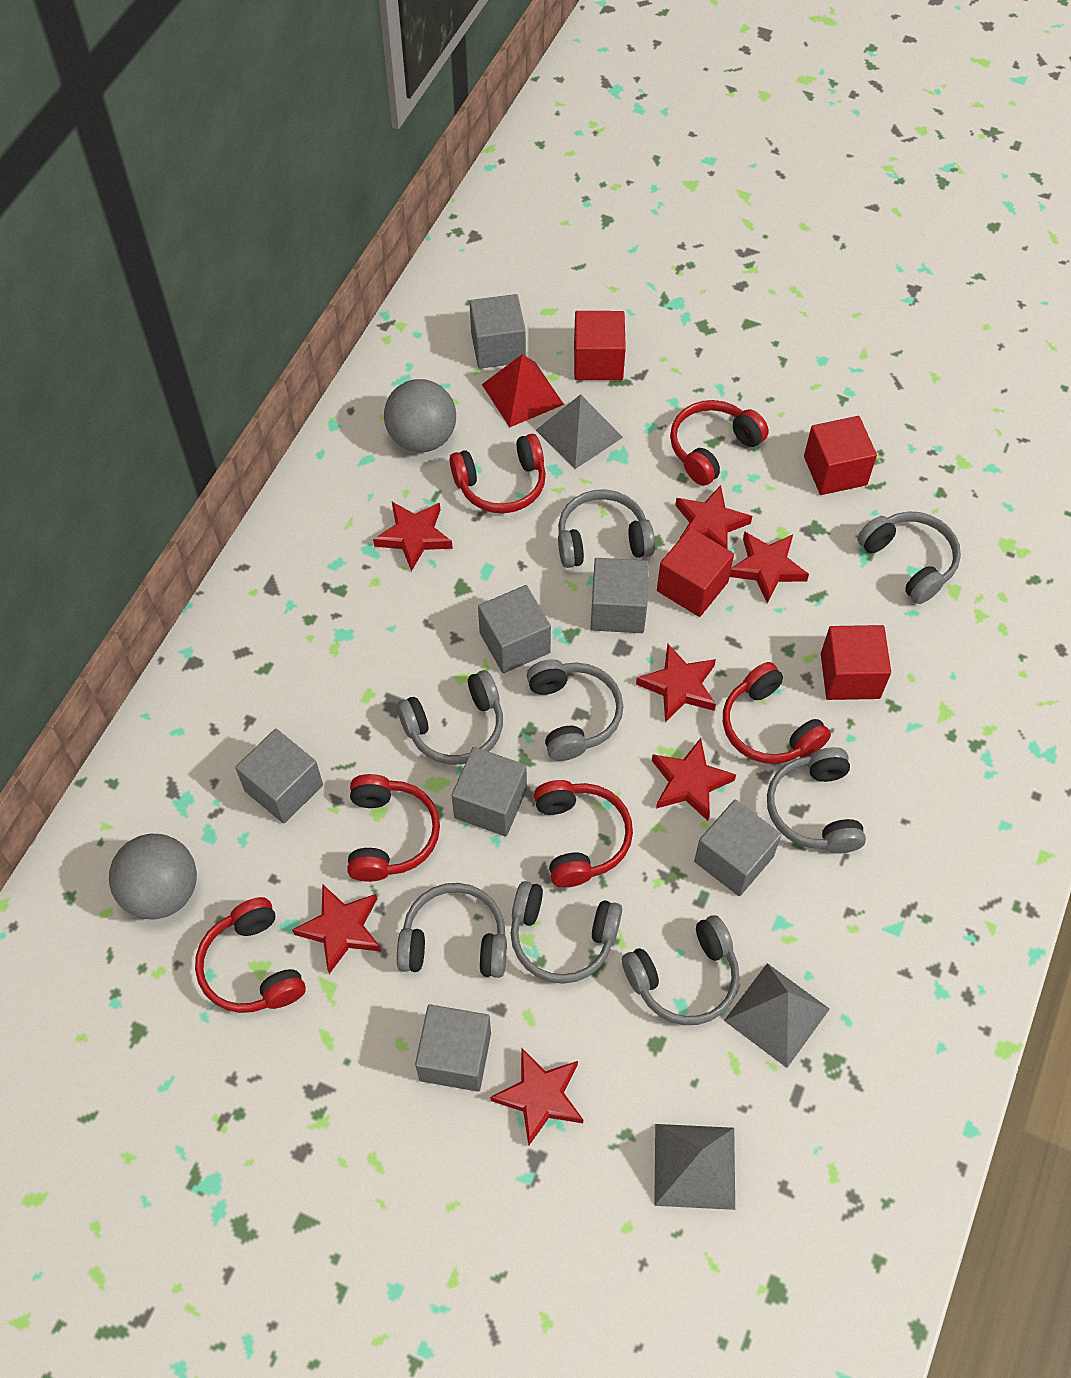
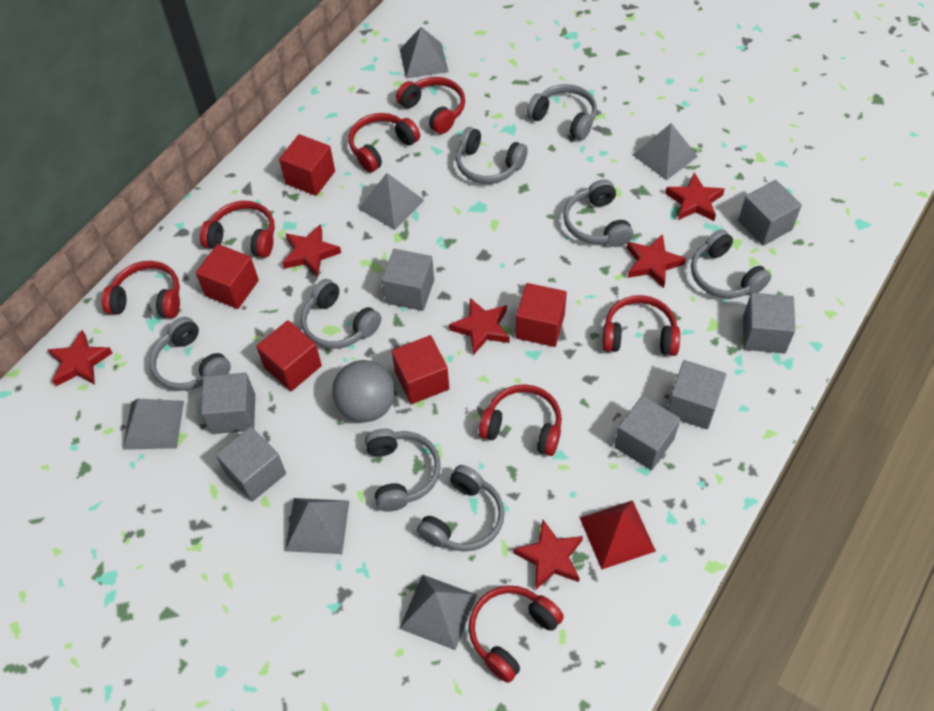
grey ball: [109,834,197,920] [384,379,456,452] = 2 -> [332,360,395,423] = 1
grey pyramid: [536,394,623,469] [654,1124,735,1210] [724,963,830,1068] = 3 -> [123,399,184,450] [285,498,349,554] [358,173,424,230] [399,574,477,650] [400,27,449,79] [633,123,698,180] = 6
red cube: [574,311,626,380] [657,528,734,617] [804,416,877,495] [821,625,891,700] = 4 -> [196,244,259,309] [256,320,322,391] [279,134,335,196] [392,335,449,404] [516,283,567,347] = 5
red headphones: [195,897,306,1013] [347,774,440,882] [450,434,546,513] [534,780,633,887] [670,400,769,486] [723,662,831,764] = 6 -> [102,261,180,318] [200,201,275,258] [349,113,420,172] [396,77,465,134] [469,585,564,683] [479,384,562,456] [602,295,680,356] = 7
red star: [292,884,381,974] [373,502,453,572] [490,1047,583,1146] [636,644,716,722] [652,738,736,821] [675,485,752,549] [730,531,809,603] = 7 -> [48,330,112,386] [282,224,341,277] [449,298,510,355] [513,520,583,590] [627,234,686,288] [665,172,725,221] = 6

